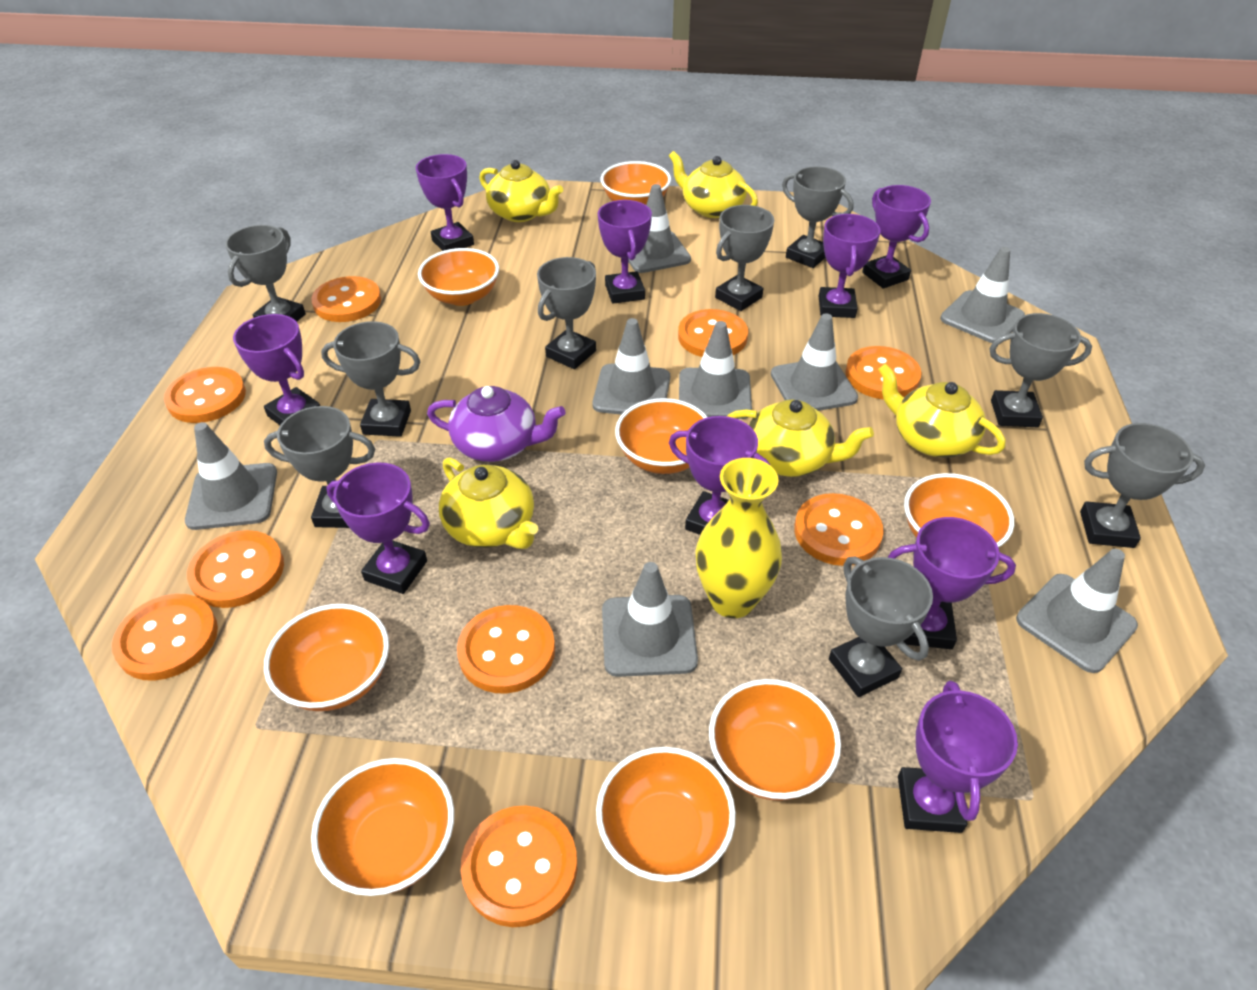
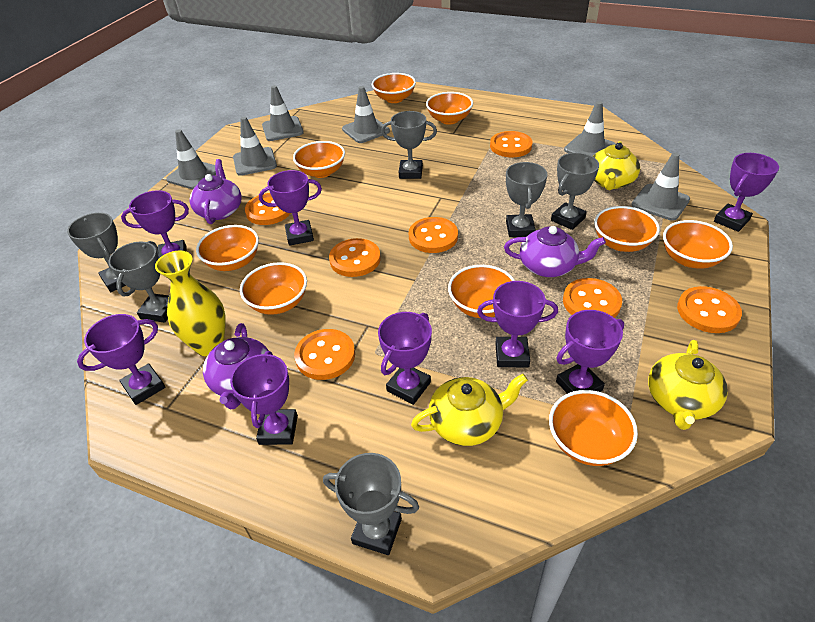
grey traffic cone: [185,422,277,530] [592,318,670,415] [602,562,698,677] [628,184,691,273] [679,321,752,419] [771,313,858,411] [940,247,1025,343] [1016,549,1138,673] = 8 -> [166,129,216,189] [233,117,277,176] [262,85,304,141] [342,86,390,143] [564,101,616,156] [631,153,690,221] = 6
grey trophy: [225,225,306,322] [264,406,375,528] [321,321,421,437] [537,257,596,369] [715,205,774,311] [782,166,854,268] [829,557,933,697] [989,313,1092,427] [1080,423,1205,548] = 9 -> [67,213,126,292] [109,241,169,323] [323,453,419,555] [381,111,437,179] [506,162,547,237] [551,153,599,230] = 6
orange bowl: [264,604,389,711] [311,758,454,896] [418,248,499,306] [596,747,736,882] [601,161,671,205] [615,398,707,474] [709,679,841,801] [904,473,1014,547] = 8 -> [196,225,259,271] [240,262,307,315] [293,141,345,178] [372,73,416,103] [426,92,473,125] [448,265,515,318] [549,390,638,466] [594,206,660,252] [663,220,733,268] = 9
orange button: [112,594,218,681] [164,367,246,423] [187,530,284,608] [311,276,381,322] [457,605,555,693] [460,806,577,927] [678,309,748,357] [794,493,884,566] [845,346,922,399] = 9 -> [245,193,290,225] [294,329,355,380] [329,238,381,277] [409,217,458,253] [490,131,532,158] [563,278,622,318] [677,286,742,333] = 7
purple teapot: [427,386,565,462] = 1 -> [189,159,242,224] [203,323,269,409] [504,226,606,277] = 3
purple trophy: [233,314,320,425] [326,463,430,594] [416,154,474,251] [598,200,652,304] [669,416,772,535] [819,214,880,318] [862,185,931,289] [888,517,1016,649] [898,681,1018,833] = 9 -> [77,314,165,405] [121,190,189,258] [230,351,298,445] [259,170,322,246] [378,312,432,405] [477,281,558,367] [556,310,624,394] [714,153,779,232] = 8
yellow teapot: [439,457,539,549] [479,160,563,222] [669,151,758,218] [727,399,874,477] [878,364,1006,458] = 5 -> [411,374,528,446] [593,141,640,190] [648,340,728,430] = 3

